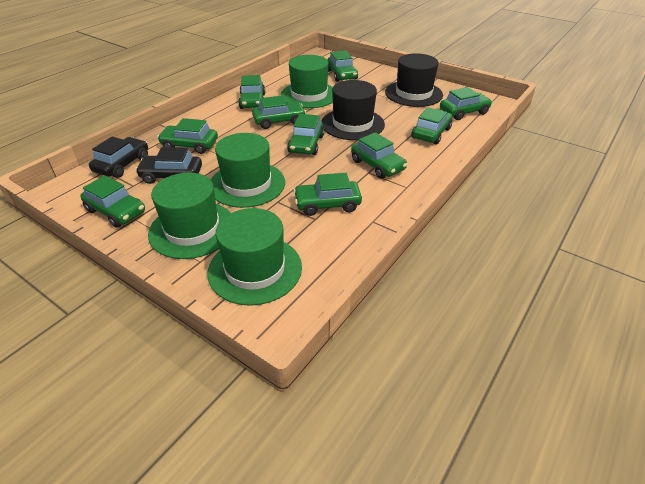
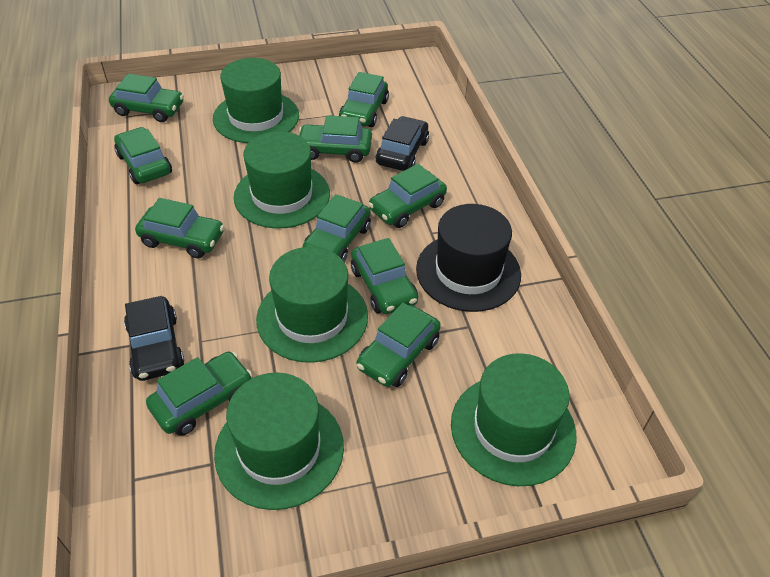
black hat: [322,80,385,140] [385,53,443,107] = 2 -> [416,204,521,312] = 1
green hat: [148,173,231,259] [207,208,302,306] [211,133,285,208] [280,55,333,108] = 4 -> [213,58,299,143] [214,372,344,510] [234,131,330,228] [256,247,368,363] [451,353,577,486] = 5

